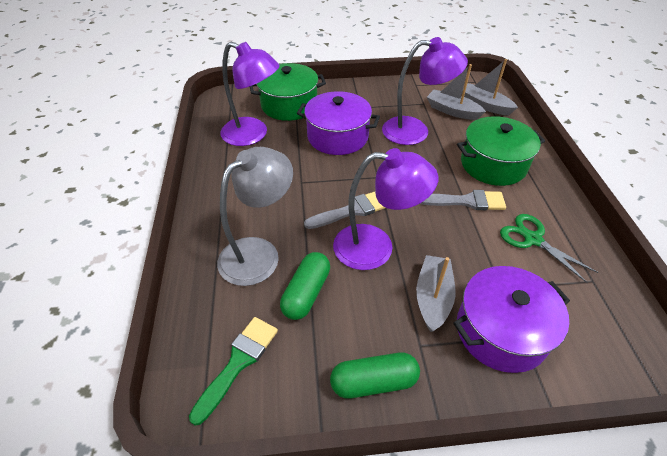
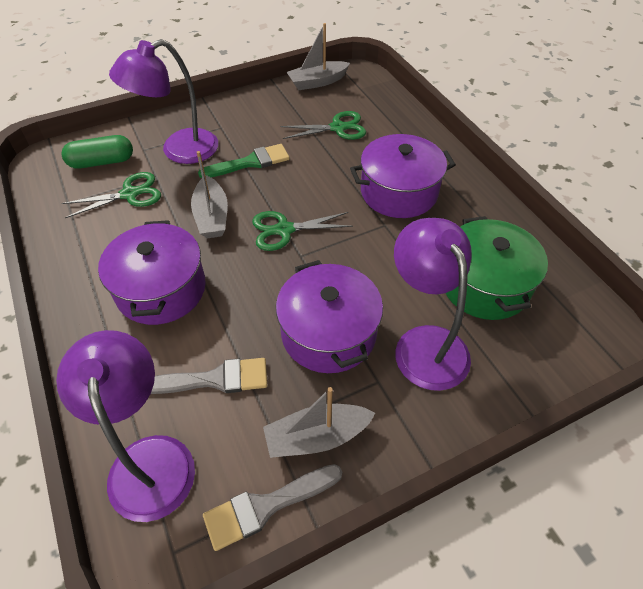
green capsule: [280,252,330,320] [330,353,420,399] = 2 -> [61,135,133,169] = 1
green pot: [250,63,326,121] [457,116,545,186] = 2 -> [446,216,548,320] = 1
green scissors: [500,214,598,284] = 1 -> [61,172,161,218] [252,211,353,251] [280,111,366,140] = 3
grey lamp: [217,147,293,286] = 1 -> none = 0
purple pot: [297,91,380,155] [453,266,570,373] = 2 -> [98,220,206,325] [276,260,383,373] [350,134,456,218] = 3

